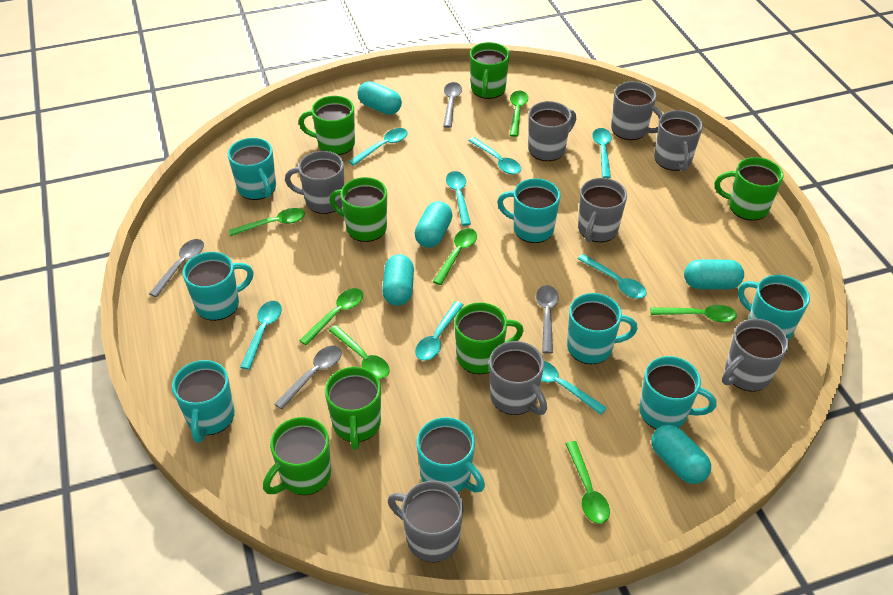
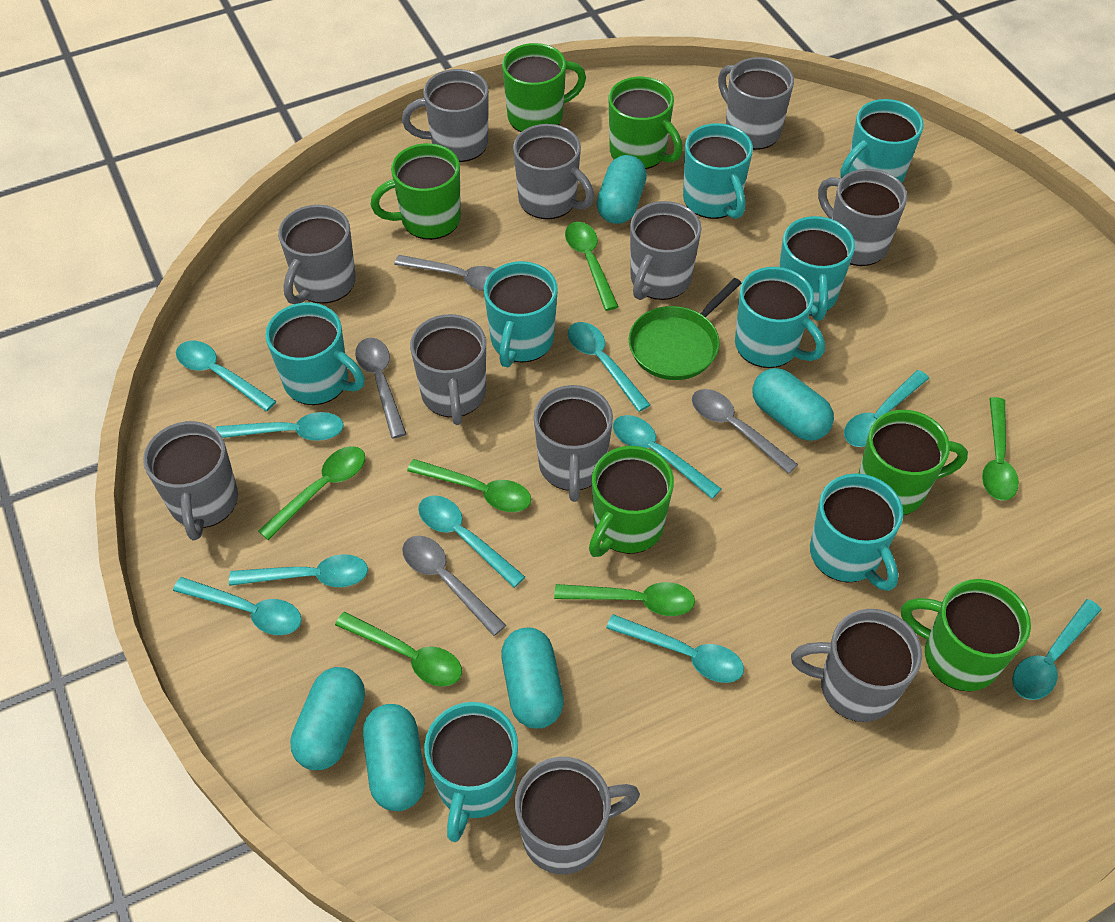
green mug: [263,417,331,495] [299,96,355,155] [325,367,381,450] [329,177,387,242] [454,302,524,374] [470,42,510,99] [715,157,784,221] = 7 -> [370,143,461,240] [502,43,586,132] [589,446,674,557] [608,77,683,169] [858,410,968,515] [901,579,1031,691] = 6
green pan: none = 0 -> [629,278,742,380] = 1
green spoon: [229,208,305,236] [299,288,363,346] [329,325,390,379] [433,228,477,285] [510,91,528,137] [566,441,610,524] [650,305,737,322] = 7 -> [258,446,365,540] [335,612,462,687] [407,459,531,512] [554,582,695,616] [565,222,619,311] [982,397,1019,501] = 6
grey mug: [285,151,344,214] [388,481,463,563] [489,341,547,415] [528,101,576,161] [578,178,627,242] [611,81,663,140] [654,110,703,171] [722,319,789,391] = 8 -> [143,421,238,540] [278,205,356,304] [402,69,489,162] [410,314,486,425] [513,124,594,219] [515,757,640,874] [534,385,613,502] [630,201,702,300] [718,57,794,150] [791,609,922,722] [818,169,907,266] = 11
turquoise spoon: [240,301,282,370] [349,128,408,166] [415,301,464,361] [446,171,471,226] [468,137,521,174] [541,361,607,415] [578,254,646,299] [592,128,612,178] = 8 -> [173,577,302,635] [176,341,276,411] [216,412,344,441] [229,554,368,587] [418,495,525,588] [568,322,650,412] [606,614,744,683] [613,415,721,499] [844,370,929,447] [1012,599,1102,700] = 10

